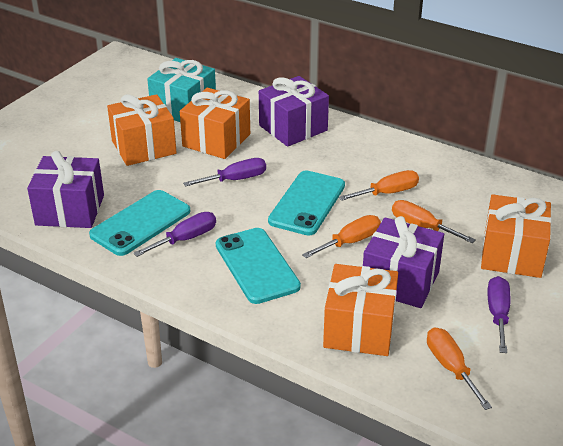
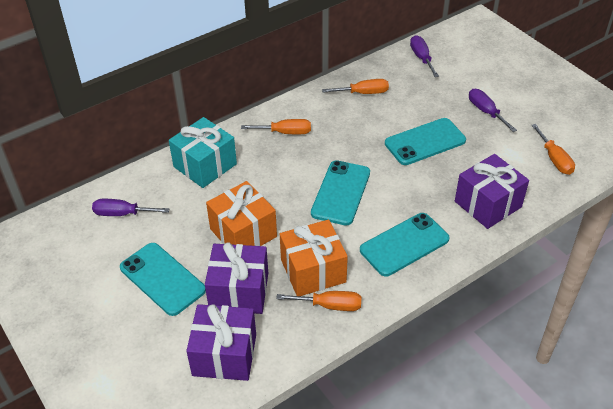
orange gift: [107,94,177,166] [180,88,250,159] [323,264,398,356] [481,194,551,278] = 4 -> [206,181,277,246] [280,219,348,296] = 2
turquoise phone: [89,190,190,256] [216,228,301,304] [268,170,345,236] = 3 -> [120,243,206,316] [311,160,370,226] [360,213,449,277] [385,118,466,165] = 4

